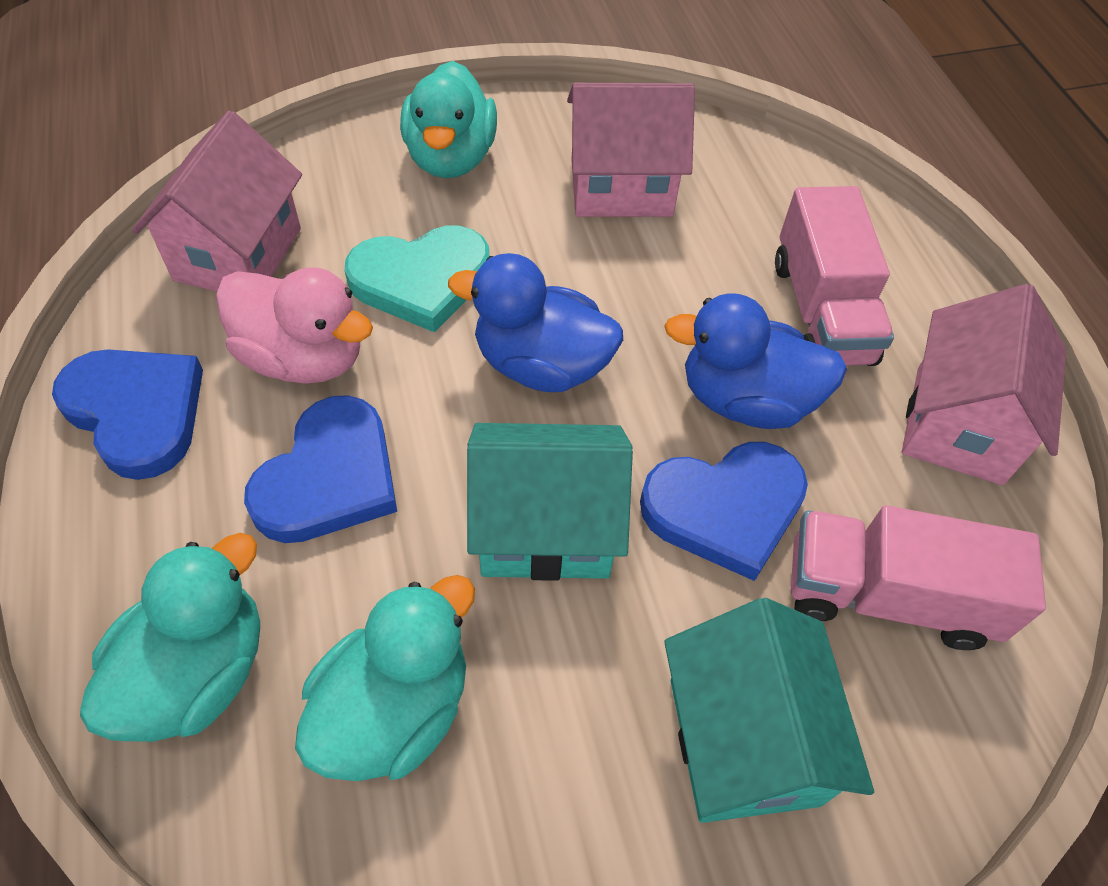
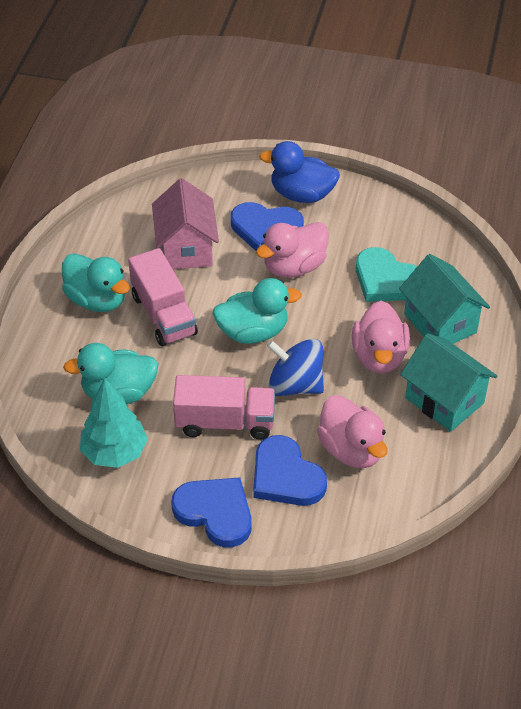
blue duck: [448,253,623,392] [664,293,847,429] = 2 -> [259,141,340,203] = 1
blue spinning top: none = 0 -> [267,339,324,396] = 1
pink duck: [216,267,373,384] = 1 -> [256,222,329,278] [317,395,388,468] [352,301,410,373] = 3
pink house: [132,111,302,291] [567,83,695,217] [902,284,1066,485] = 3 -> [152,178,219,270] = 1
turquoise tree: none = 0 -> [80,378,148,468] = 1

